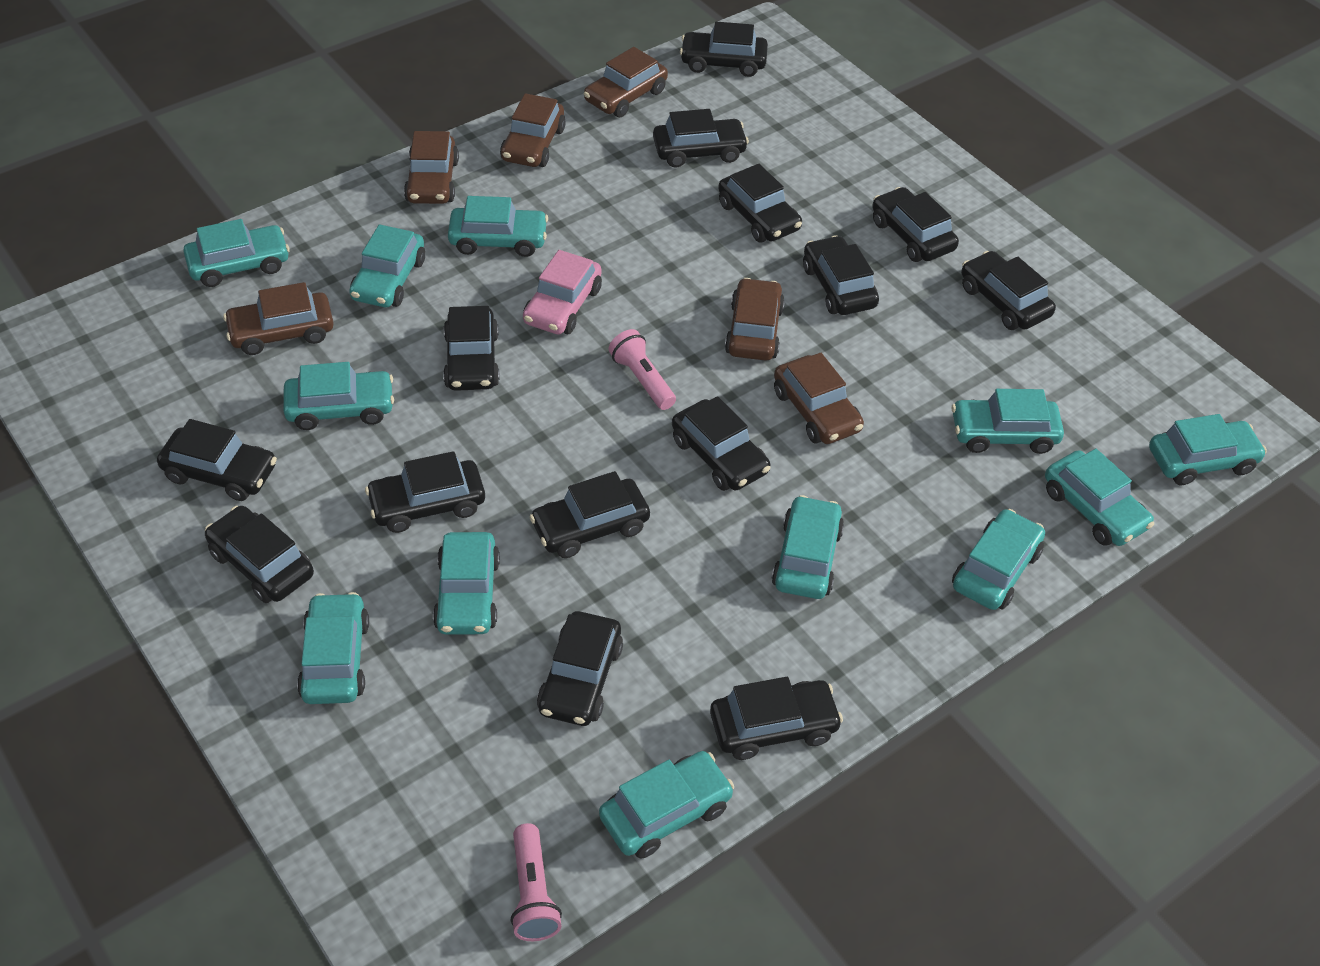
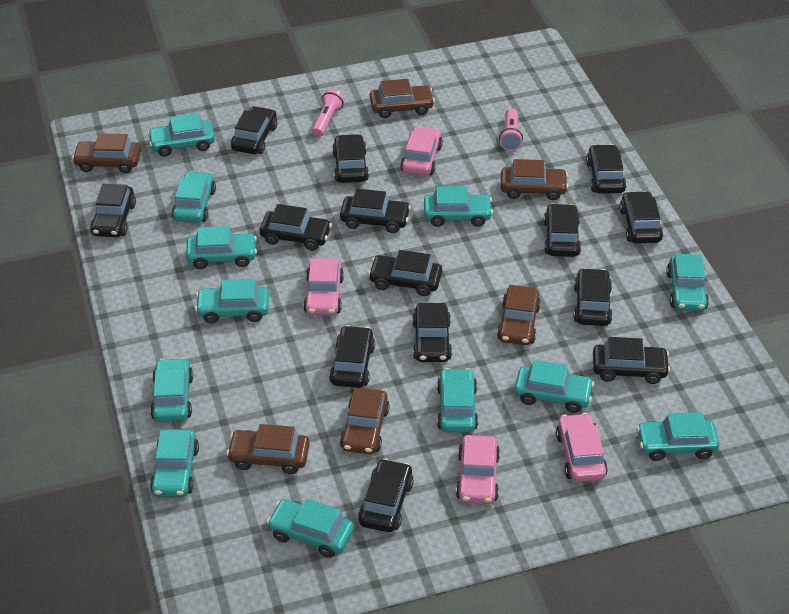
pink car: [523,250,602,335] = 1 -> [303,258,344,315] [400,126,443,176] [456,435,500,504] [556,413,608,482] = 4

